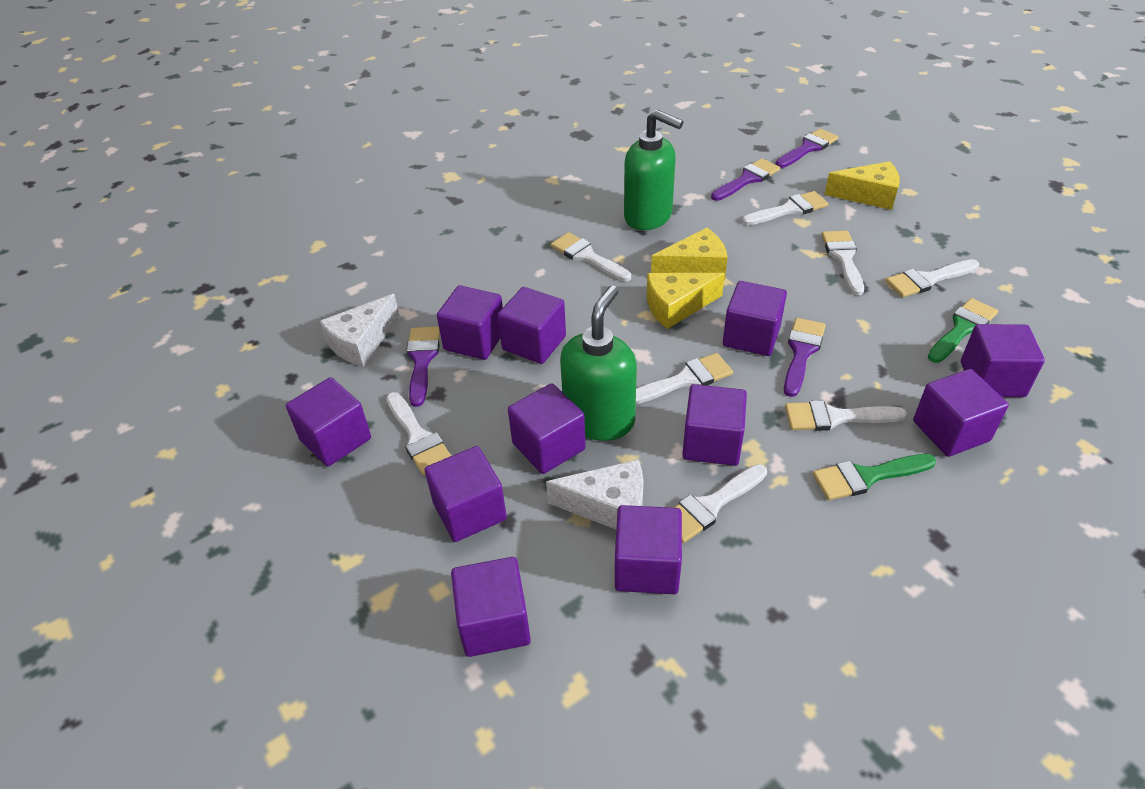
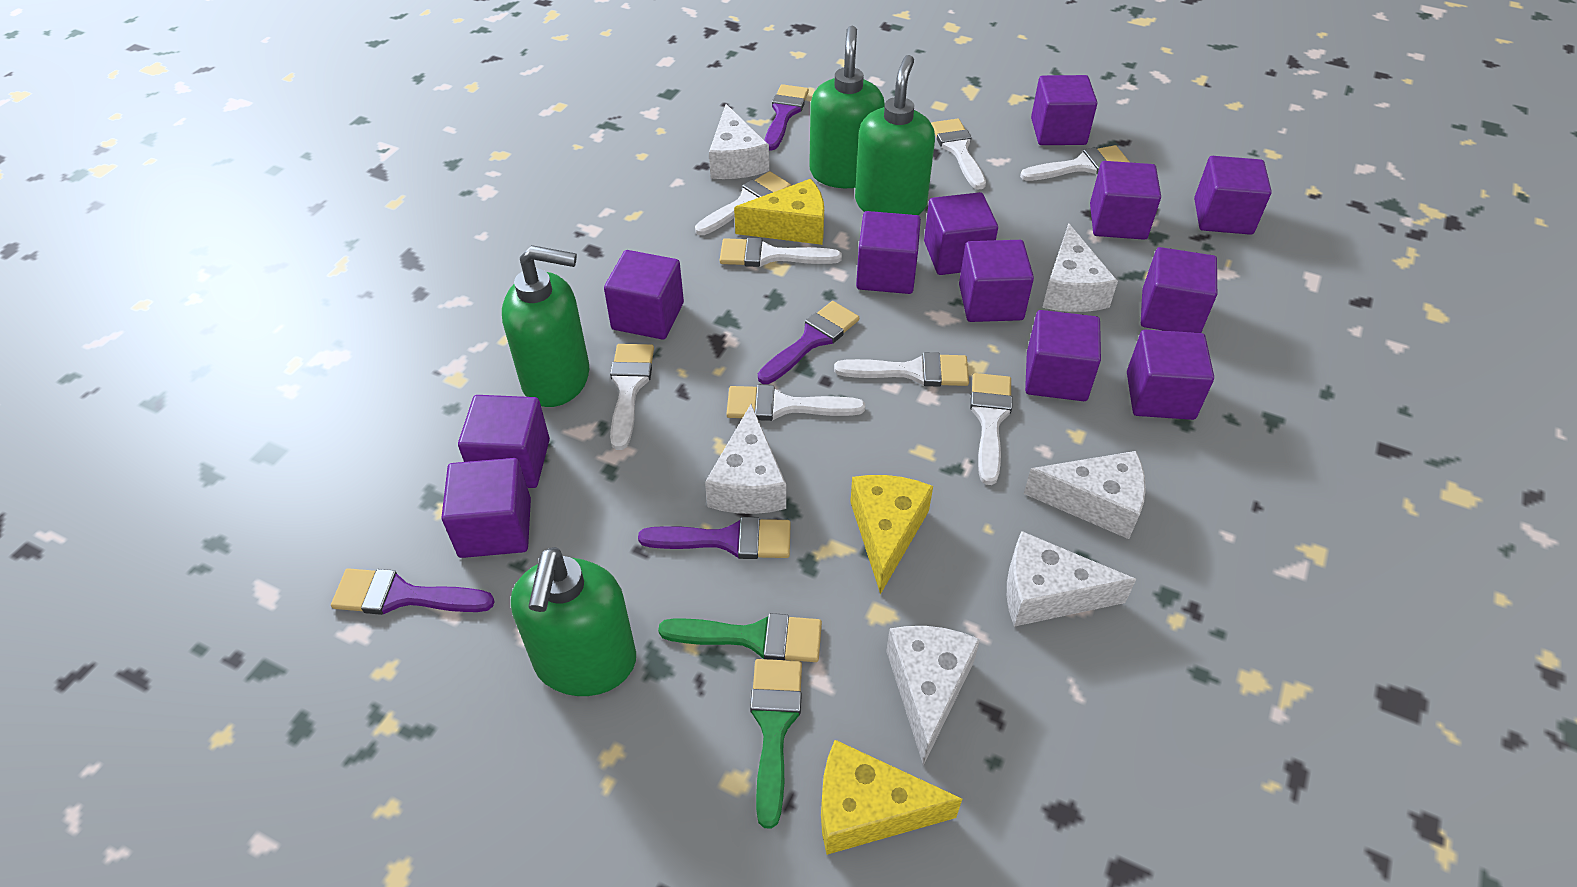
green soap dispenser: [560,286,637,441] [624,110,683,230] = 2 -> [502,245,589,407] [511,547,636,696] [809,26,885,188] [855,55,935,215] = 4
purple cube: [286,377,371,467] [425,446,507,542] [437,285,503,360] [451,557,531,657] [498,287,566,364] [508,383,586,474] [615,505,682,594] [682,384,747,466] [723,281,787,356] [913,369,1009,457] [961,324,1045,397] = 11 -> [441,458,531,558] [458,395,550,488] [604,250,684,340] [856,211,921,294] [924,192,998,275] [959,240,1034,322] [1025,310,1101,401] [1031,75,1097,145] [1090,161,1161,240] [1127,330,1214,420] [1141,247,1217,333] [1194,156,1272,235] = 12
white cheese: [320,294,400,367] [546,459,643,529] = 2 -> [705,404,786,514] [709,104,769,179] [886,626,980,766] [1007,531,1136,627] [1024,451,1146,539] [1042,223,1118,312] = 6

